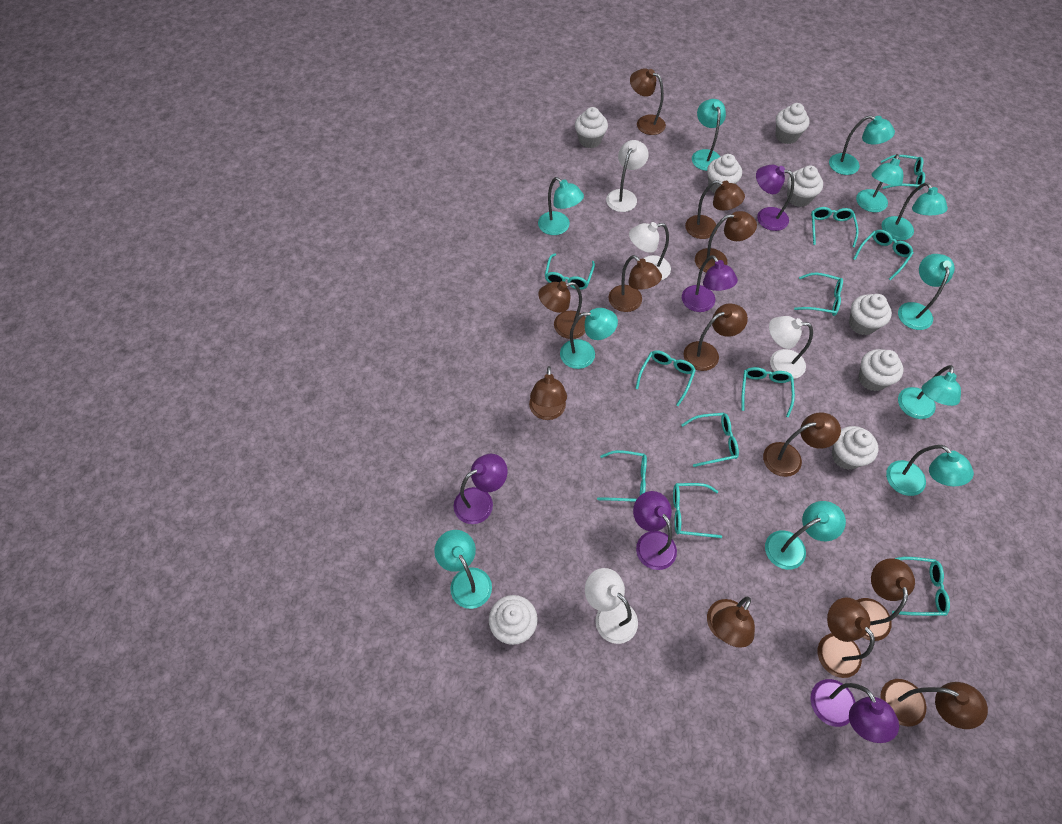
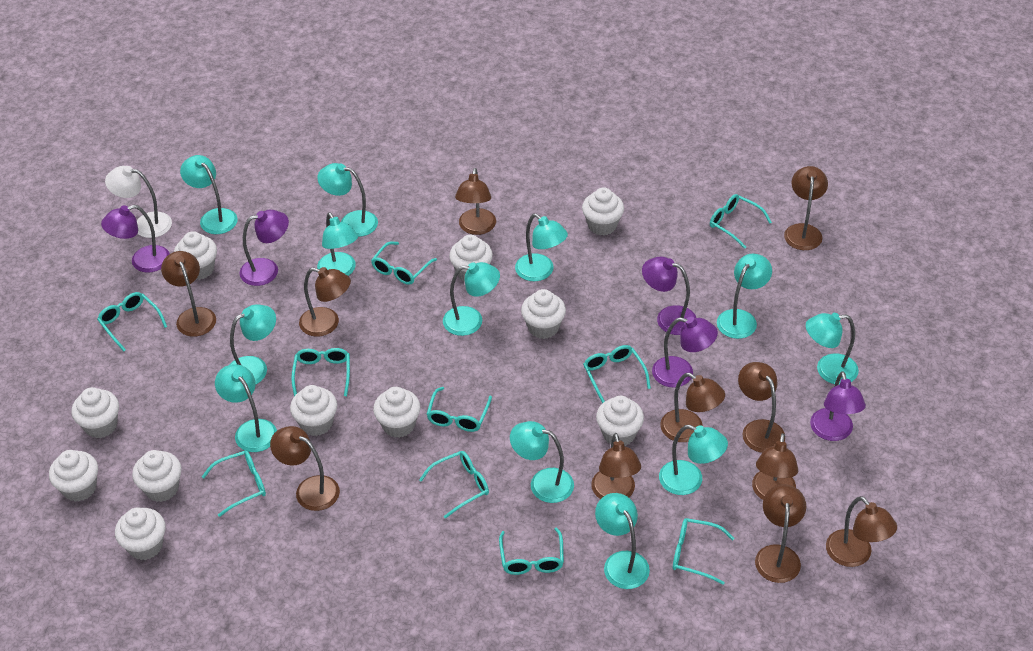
brown lamp: [529,366,567,420] [538,281,586,339] [608,255,662,312] [630,68,666,135] [683,303,748,371] [685,180,745,239] [695,211,757,273] [707,596,755,648] [763,412,841,477] [818,598,875,678] [856,558,915,641] [880,679,988,729] = 12 -> [161,251,216,337] [270,426,340,511] [299,267,351,337] [455,168,496,235] [591,433,641,499] [660,373,725,442] [738,362,785,453] [752,433,798,500] [755,484,806,583] [784,166,828,250] [826,496,897,567] = 11
turquoise glasses: [545,253,595,290] [597,450,647,502] [635,350,696,406] [673,483,722,538] [681,413,739,467] [741,367,795,417] [794,273,843,316] [811,207,859,247] [853,230,913,281] [881,155,925,190] [892,557,950,616] = 11 -> [97,292,167,352] [202,450,266,517] [291,348,350,396] [371,242,437,285] [419,451,489,519] [427,387,492,432] [499,527,564,575] [583,345,651,403] [673,518,734,585] [710,194,772,249] = 10
turquoise lamp: [434,530,492,609] [538,177,584,235] [560,308,618,369] [692,99,726,171] [765,501,846,570] [829,115,895,175] [856,154,903,212] [881,182,948,241] [886,445,974,496] [898,254,955,330] [898,365,961,419] = 11 -> [180,155,238,234] [215,364,277,452] [230,304,276,384] [317,163,378,237] [317,212,358,276] [443,262,500,336] [510,421,574,503] [515,214,568,281] [595,493,650,589] [659,425,728,495] [717,254,772,339] [806,313,859,385] = 12
white cupcake: [489,595,538,645] [575,107,608,148] [707,154,742,194] [775,103,810,144] [787,166,823,207] [832,426,878,470] [849,294,892,335] [858,349,903,391] = 8 -> [49,450,98,502] [72,387,119,438] [115,508,166,560] [132,450,182,502] [174,231,217,280] [290,385,337,436] [373,387,421,438] [449,235,493,281] [521,289,566,339] [582,187,624,235] [596,396,644,446] = 11
white lamp: [585,568,638,644] [606,140,649,212] [629,222,671,280] [769,316,813,379] = 4 -> [105,166,172,238] = 1

